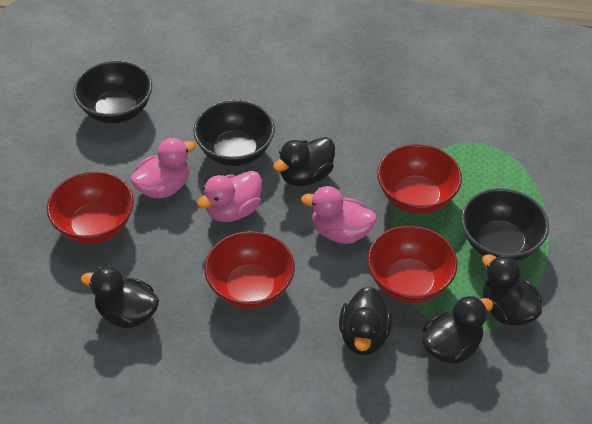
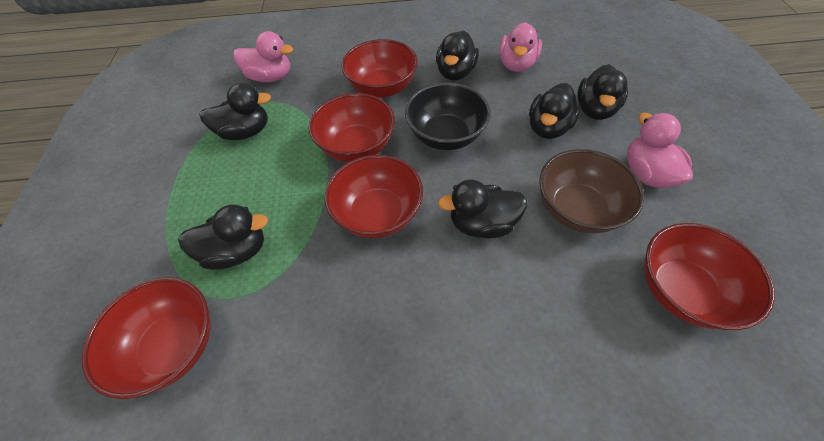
black bowl: [73,60,152,123] [193,100,275,166] [461,188,549,261] = 3 -> [405,83,491,150] = 1
black duck: [81,266,159,328] [273,137,335,186] [339,286,393,355] [422,295,493,364] [482,254,542,326] = 5 -> [178,204,268,270] [199,83,271,140] [436,30,479,81] [438,179,527,238] [529,83,581,139] [577,64,628,120] = 6
brown bowl: none = 0 -> [539,149,644,233] = 1
red bowl: [47,172,134,244] [204,231,295,309] [367,226,458,303] [377,144,462,214] = 4 -> [82,277,211,399] [309,93,395,162] [325,155,423,238] [341,39,418,98] [644,223,775,330] = 5

